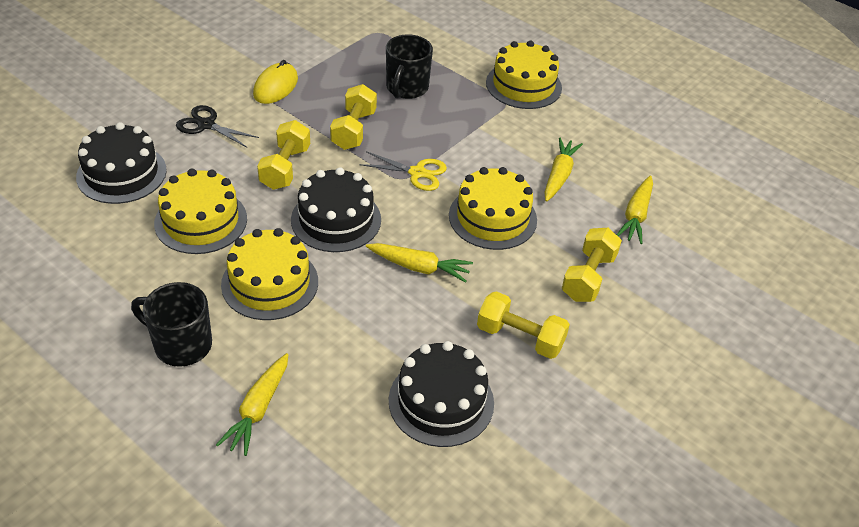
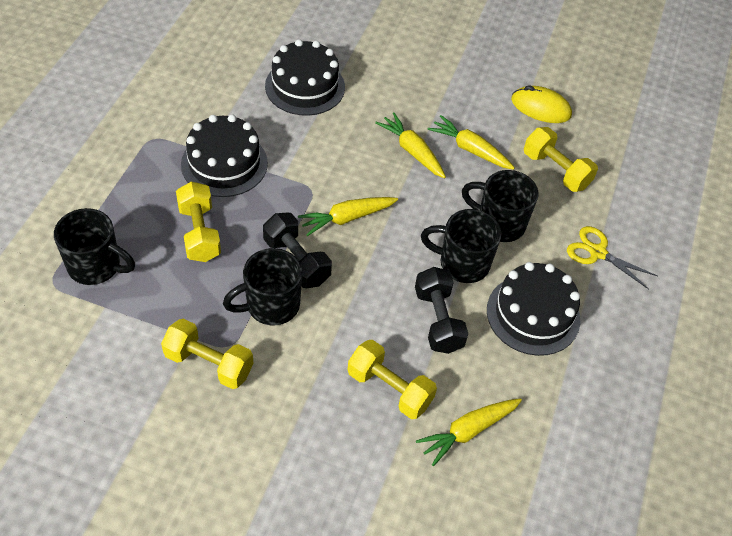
black dumbbell: none = 0 -> [263,213,332,288] [415,267,468,354] = 2
black mug: [131,282,212,367] [386,34,433,99] = 2 -> [54,208,135,285] [223,248,302,326] [421,209,502,283] [462,170,538,242] = 4
black scissors: [176,105,259,148] = 1 -> none = 0
yellow cake: [154,169,247,254] [221,228,318,320] [449,167,537,250] [486,41,562,109] = 4 -> none = 0

